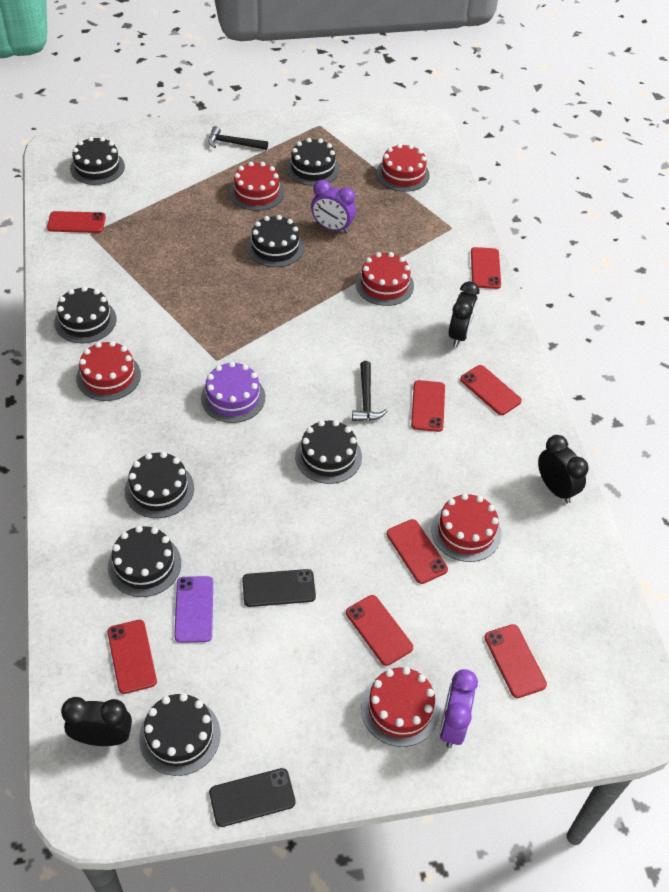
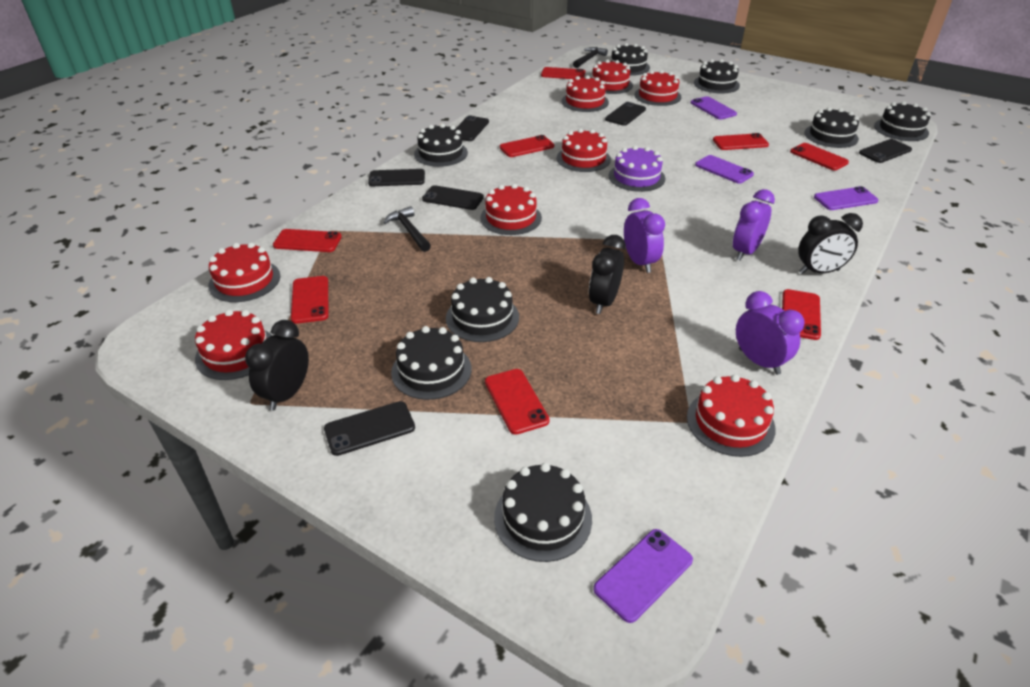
black phone: [209,768,295,827] [242,569,316,607] = 2 -> [324,401,415,456] [368,169,425,186] [422,185,484,210] [456,115,489,141] [605,102,646,126] [859,139,912,163] = 6
purple clock: [311,180,356,233] [440,669,478,748] = 2 -> [624,198,665,273] [733,189,775,261] [736,291,805,375] = 3
purple phone: [174,576,213,643] = 1 -> [593,529,693,623] [691,96,737,119] [695,155,754,184] [814,186,878,210] = 4
red cake: [76,341,141,401] [230,162,284,211] [356,252,414,306] [361,667,440,747] [377,144,430,192] [431,493,502,562] = 6 -> [195,310,272,380] [208,242,280,302] [480,184,542,235] [557,129,611,172] [561,75,609,112] [592,60,633,94] [634,70,681,106] [687,374,776,457] = 8

